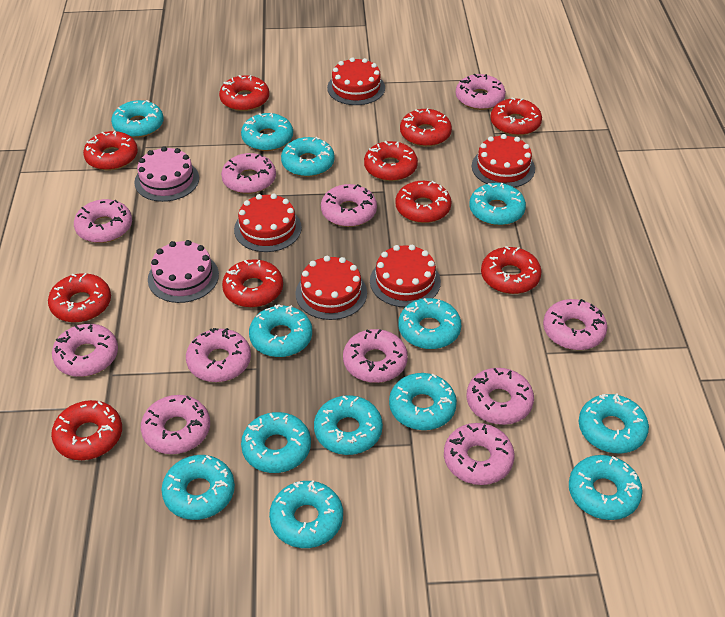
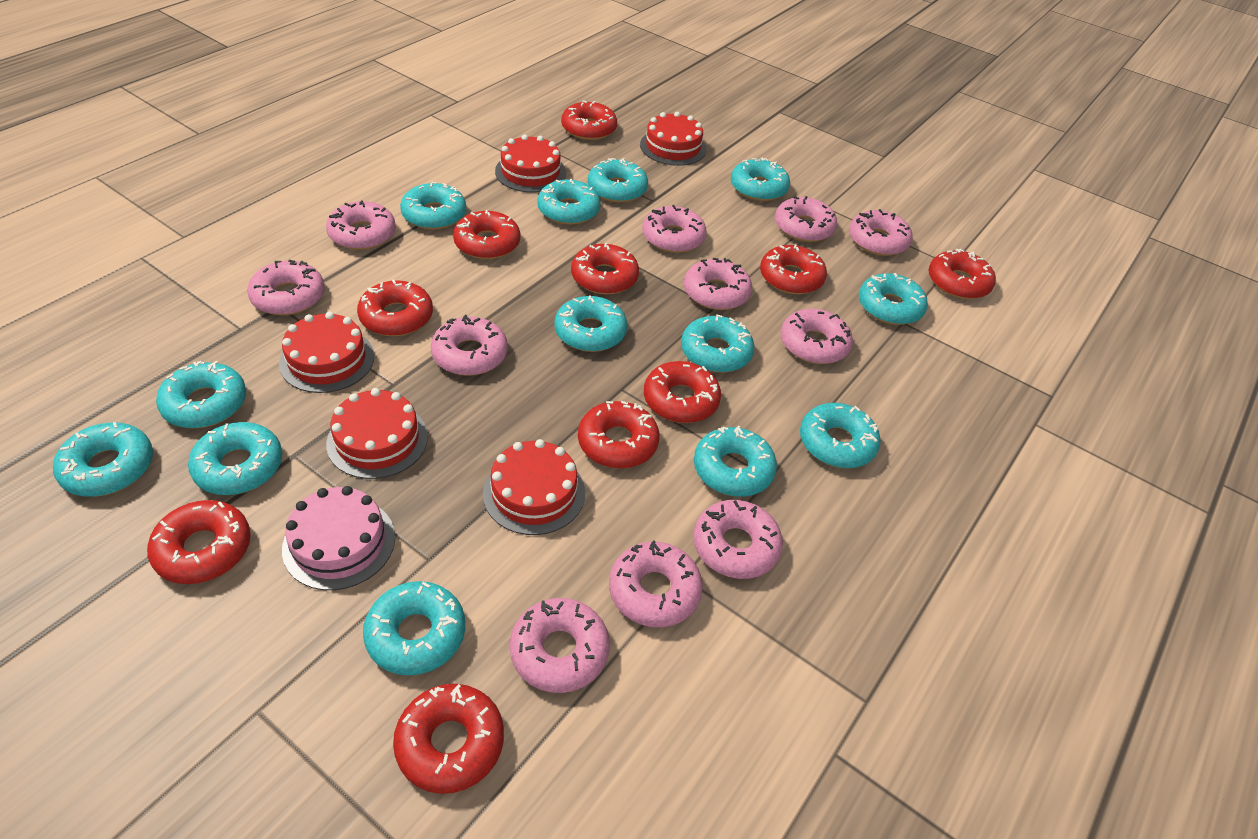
pink cake: [135,146,199,202] [148,240,219,303] = 2 -> [282,486,395,590] = 1

